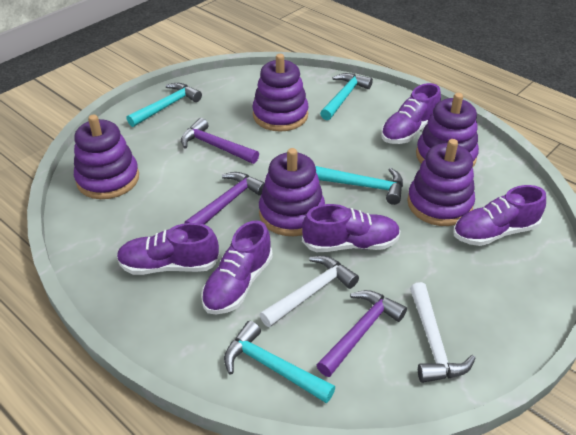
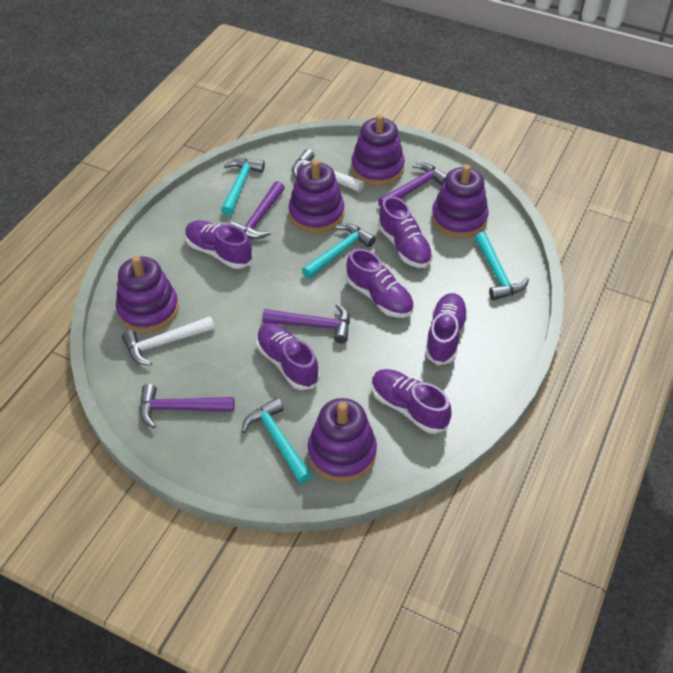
purple hammer: [181,118,259,164] [185,172,265,225] [317,290,407,377] = 3 -> [140,384,235,428] [229,181,285,239] [262,304,350,343] [378,163,447,206] = 4
purple shoe: [117,223,220,275] [201,220,273,315] [302,204,401,252] [381,83,441,144] [453,185,546,246] = 5 -> [185,220,253,269] [256,323,320,390] [346,249,414,318] [372,369,451,434] [378,196,433,268] [425,293,468,365] = 6

